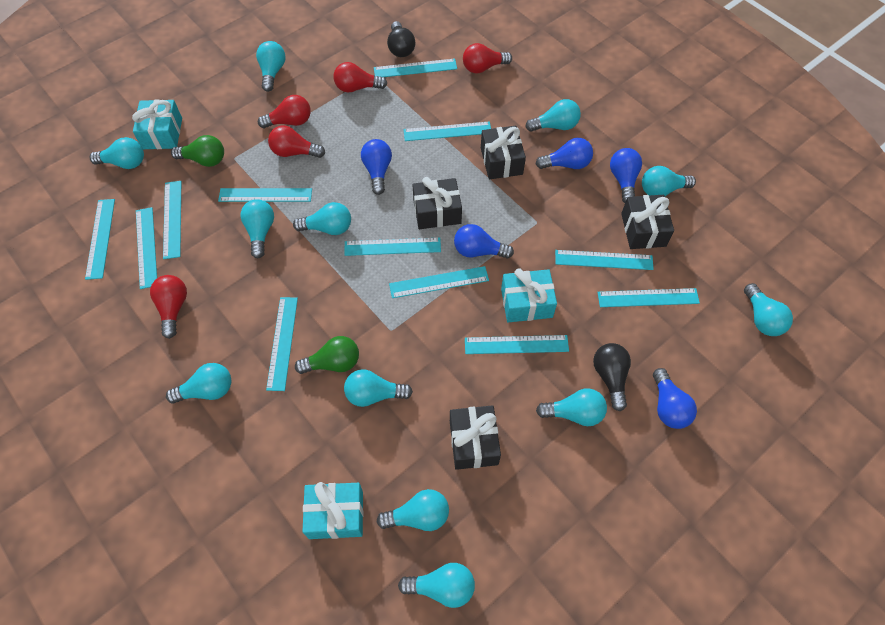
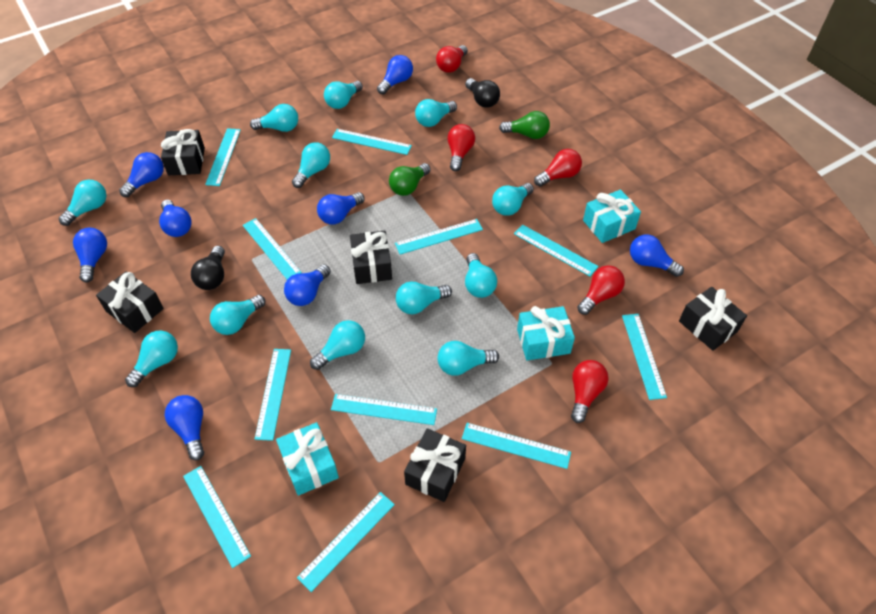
black gift: [413,177,462,229] [450,405,501,470] [481,126,526,179] [621,195,674,249] = 4 -> [96,271,164,333] [161,129,205,175] [350,230,392,284] [404,428,466,502] [679,287,747,351] = 5
blue light bulb: [361,139,392,195] [454,224,514,258] [536,138,593,169] [610,148,642,203] [653,368,697,429] = 5 -> [73,228,107,282] [119,152,164,197] [159,200,192,237] [165,395,204,460] [284,264,331,306] [317,192,364,224] [377,55,413,94] [630,235,684,277] = 8
turquoise ruler: [85,199,115,280] [136,207,157,289] [163,181,181,259] [218,188,312,202] [266,297,298,391] [344,238,441,256] [374,58,457,77] [389,266,489,298] [403,121,491,141] [465,335,569,354] [555,250,654,270] [597,288,700,307] = 12 -> [183,466,251,568] [205,128,241,186] [243,218,302,279] [255,349,291,441] [297,492,395,592] [331,394,437,425] [332,129,412,155] [395,219,483,255] [462,423,571,469] [514,224,598,276] [622,314,667,400] = 11

